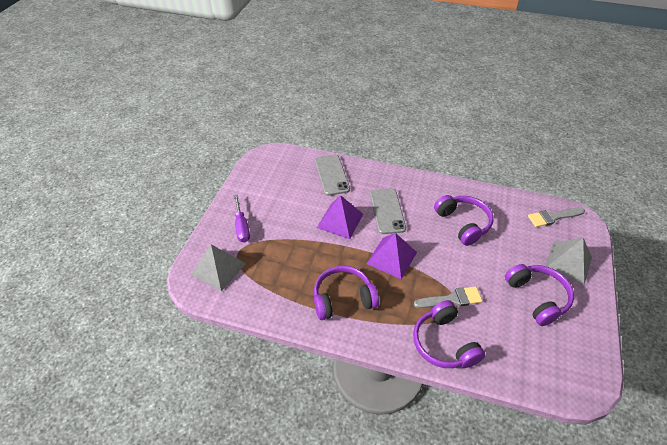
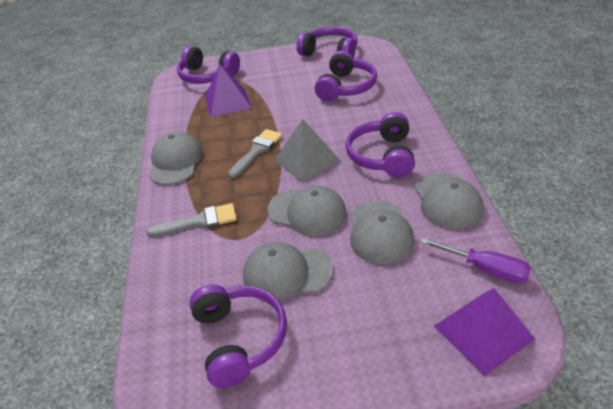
grey cap: none = 0 -> [149,132,203,185] [243,242,333,300] [267,185,347,236] [350,201,415,264] [415,172,483,229] = 5
grey phone: [315,155,350,196] [370,188,406,234] = 2 -> none = 0
grey pyramid: [191,244,246,291] [545,238,592,285] = 2 -> [274,119,342,183] = 1
purple headphones: [314,266,379,320] [413,300,485,368] [434,195,493,246] [505,264,574,326] = 4 -> [177,46,240,84] [189,284,287,388] [297,26,357,58] [315,51,377,101] [346,112,415,178] = 5

